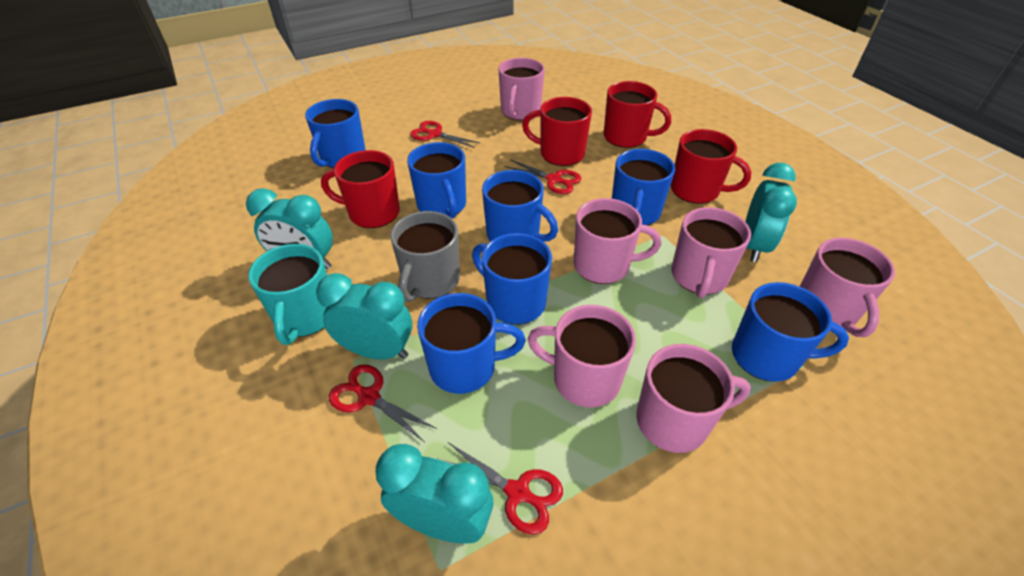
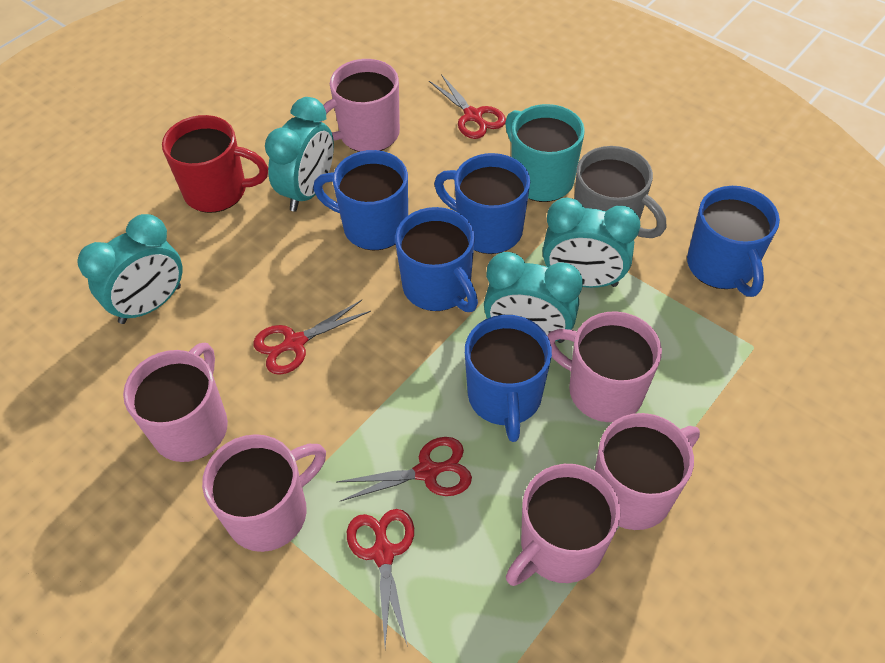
blue mug: [305,99,366,168] [407,142,466,218] [417,293,526,394] [472,233,552,325] [482,170,558,242] [612,149,675,226] [732,282,849,382] = 7 -> [313,150,408,250] [395,207,478,312] [434,153,530,254] [465,315,552,442] [687,186,780,297] = 5
red mug: [321,150,400,228] [522,97,592,166] [604,81,671,148] [671,129,751,204] = 4 -> [162,115,268,213] = 1

